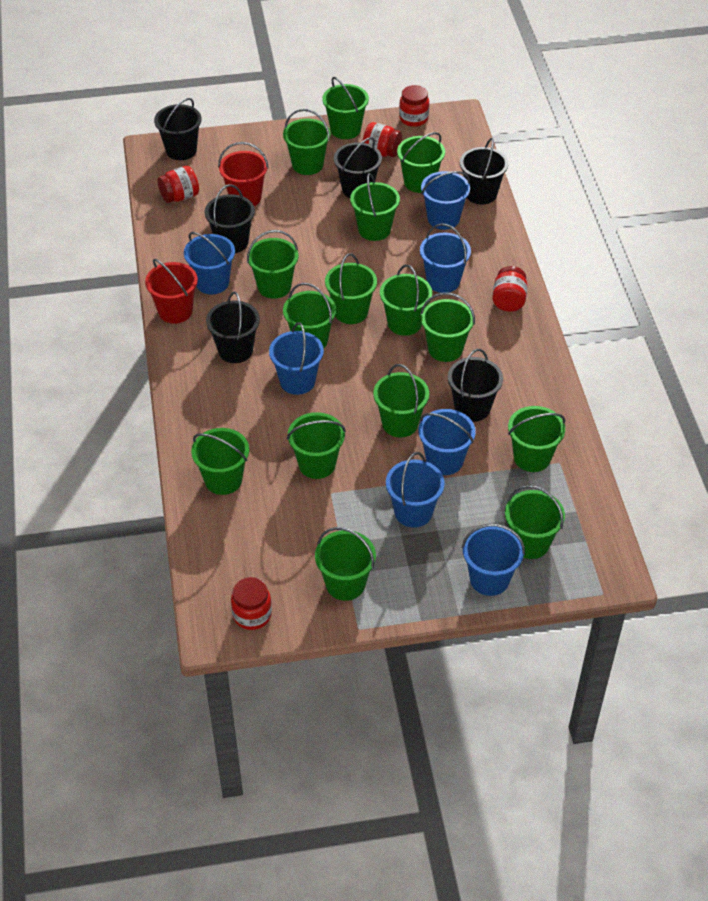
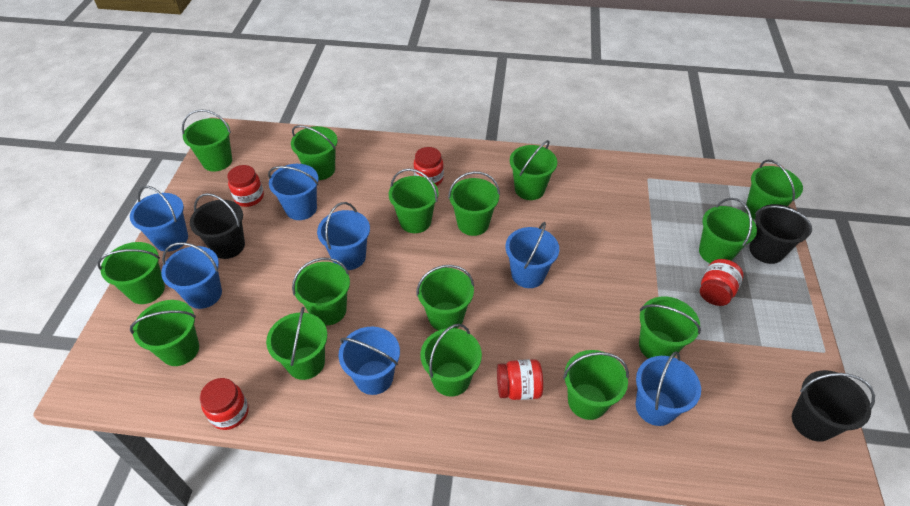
black bucket: [154,98,201,160] [204,184,255,253] [206,291,260,363] [334,137,382,198] [448,349,503,422] [460,138,508,205] = 6 -> [190,193,245,259] [749,204,812,264] [792,370,875,442] = 3
red bucket: [145,259,198,324] [218,142,269,206] = 2 -> none = 0

